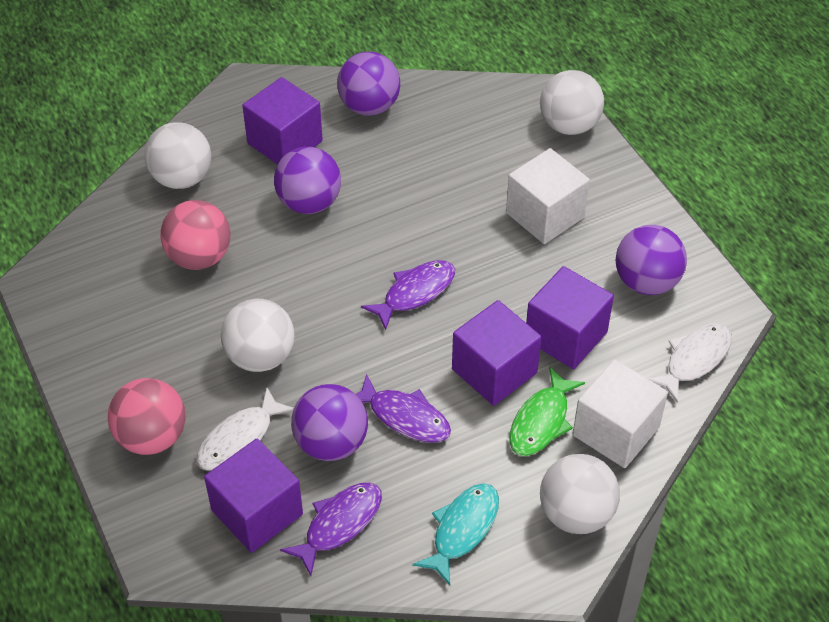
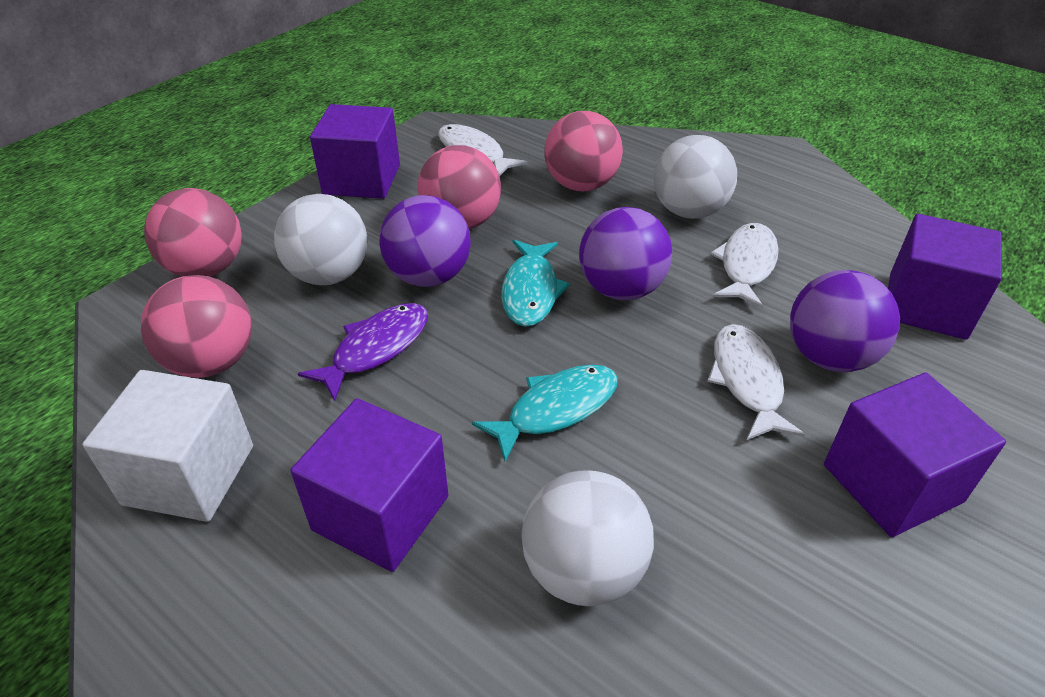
green fish: [510,367,585,456] = 1 -> none = 0
pink ball: [108,378,186,455] [160,200,231,270] = 2 -> [141,275,252,378] [144,188,242,277] [418,145,501,229] [544,111,623,191] = 4
purple ball: [274,147,341,214] [291,384,368,461] [337,52,400,116] [616,225,687,295] = 4 -> [379,195,471,287] [579,207,672,300] [790,270,900,372] = 3
purple fish: [280,483,382,576] [356,374,451,443] [361,260,455,330] = 3 -> [298,303,428,401] = 1
turquoise fish: [413,483,499,585] = 1 -> [472,364,618,462] [501,240,570,327] = 2
white ball: [144,122,211,189] [221,299,295,372] [540,70,604,135] [540,454,620,534] = 4 -> [274,194,367,285] [521,470,654,606] [654,135,737,219] = 3
white cube: [506,148,590,244] [573,359,668,468] = 2 -> [82,370,253,522] = 1
white fish: [197,388,294,471] [648,323,732,403] = 2 -> [438,124,527,176] [707,324,805,440] [710,223,779,309] = 3

